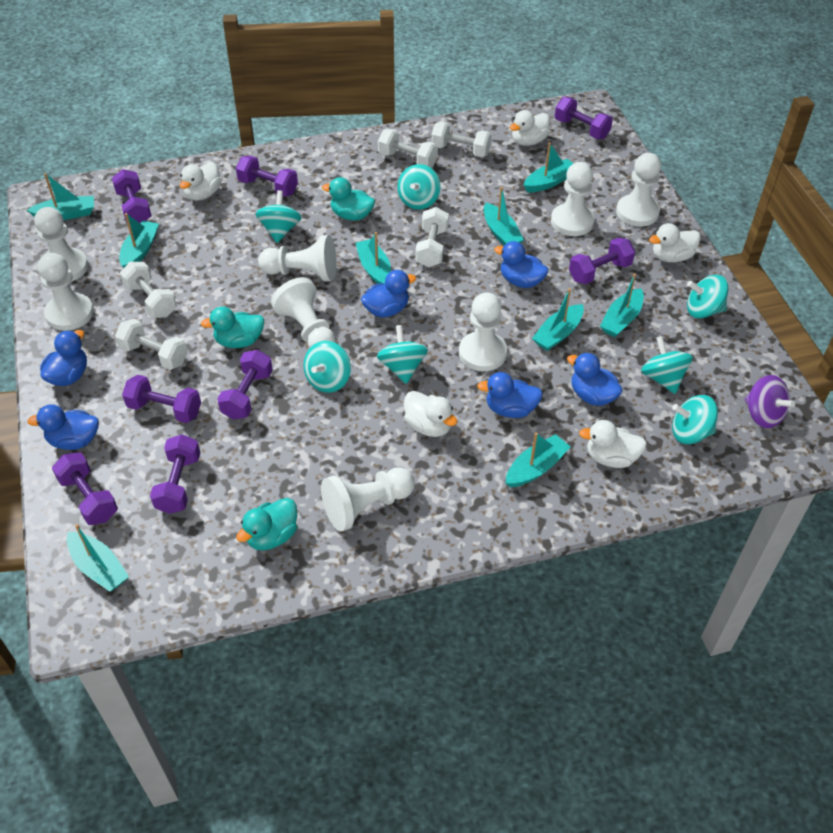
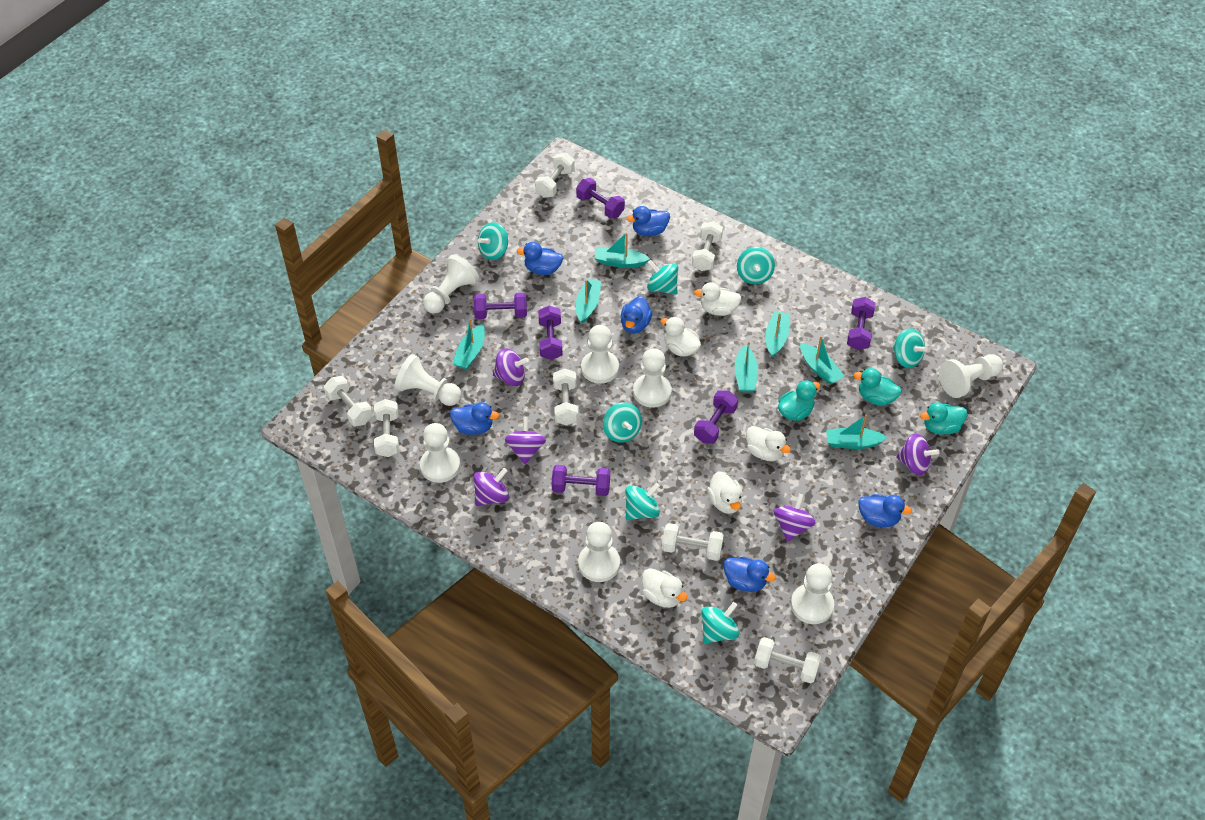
purple dumbbell: [52,452,118,525] [112,169,151,223] [122,375,201,423] [150,434,200,514] [217,350,273,420] [236,156,298,197] [555,97,613,139] [569,237,635,284] = 8 -> [474,293,527,319] [538,306,563,360] [552,465,610,496] [576,178,625,219] [694,390,738,444] [847,297,876,350] = 6
purple spinning top: [745,375,795,428] = 1 -> [473,468,509,506] [493,348,529,386] [505,417,546,464] [774,494,816,542] [896,434,940,475] = 5
turquoise boat: [27,173,94,220] [67,524,129,592] [119,213,159,268] [356,232,391,284] [484,187,524,245] [506,432,570,487] [524,143,573,192] [532,288,584,351] [600,273,644,337] = 9 -> [452,319,485,370] [576,279,601,323] [595,232,650,268] [735,341,758,392] [765,311,789,357] [800,336,844,384] [826,414,888,449] = 7
white dumbbell: [115,319,188,370] [120,262,177,318] [378,129,438,168] [416,207,449,267] [431,122,492,157] = 5 -> [324,376,373,426] [374,399,399,457] [535,153,575,198] [553,368,578,425] [662,523,724,561] [692,221,723,271] [754,637,821,683] = 7

